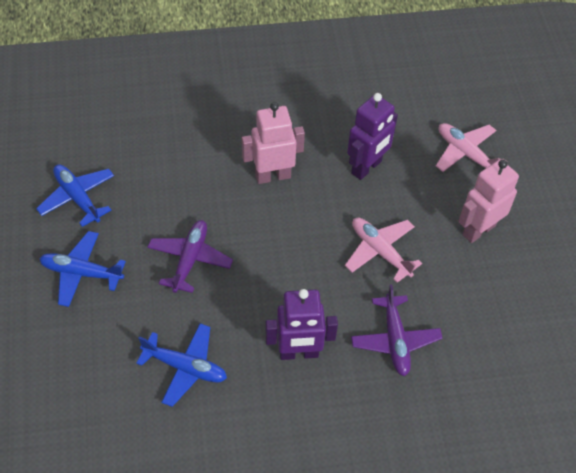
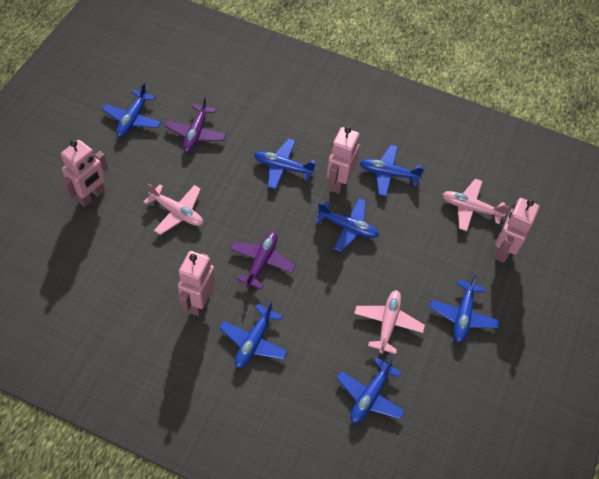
blue plane: [36,164,114,227] [40,231,126,307] [136,323,227,407] = 3 -> [102,82,161,137] [220,301,288,368] [254,139,316,189] [315,198,379,252] [336,356,405,423] [360,145,425,196] [429,274,500,343] = 7
pink plane: [345,218,422,283] [436,123,505,172] = 2 -> [143,183,203,235] [354,290,425,354] [442,179,509,231] = 3
pink robot: [242,102,305,184] [458,159,519,243] = 2 -> [61,140,108,207] [178,251,216,316] [326,127,360,194] [495,198,540,263] = 4
purple robot: [265,289,338,360] [347,93,398,180] = 2 -> none = 0

